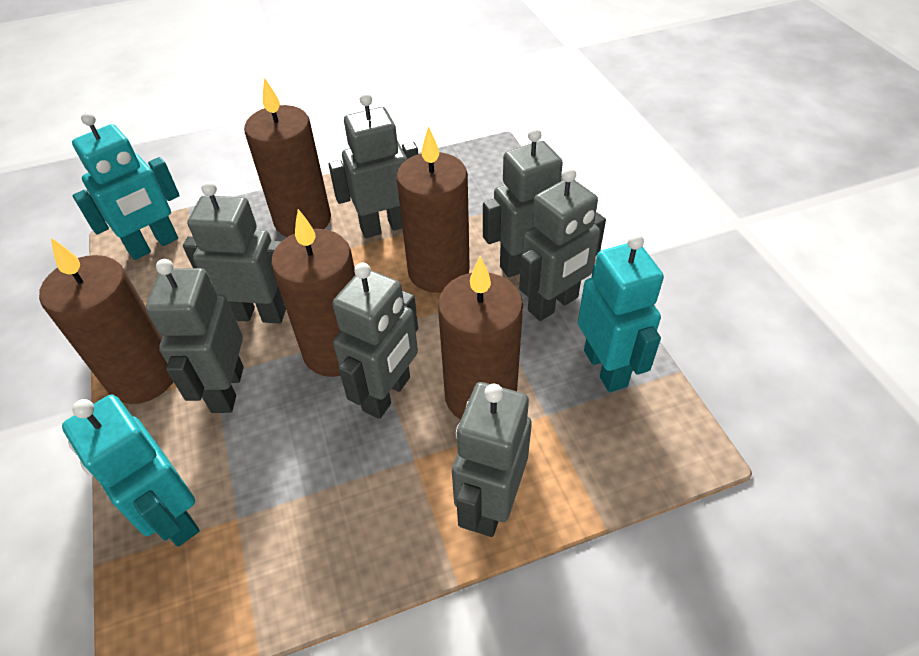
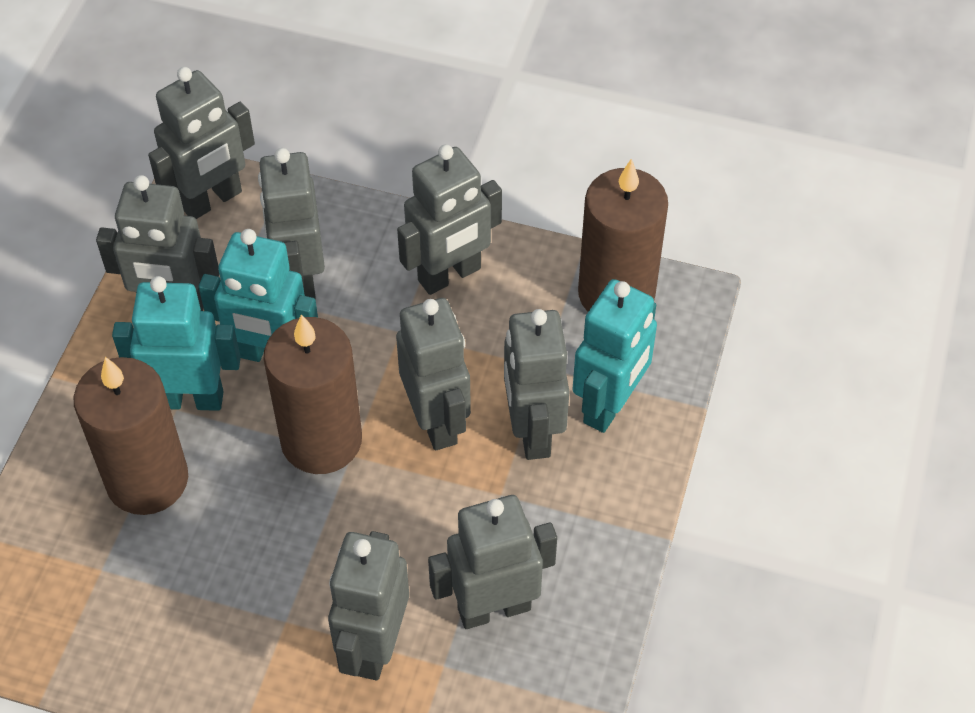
brown candle: [39,238,173,404] [244,78,331,237] [271,209,355,377] [396,126,470,293] [438,256,523,420] = 5 -> [74,357,188,515] [264,314,362,474] [578,159,668,312] = 3
grey robot: [146,259,244,413] [183,181,286,324] [328,93,418,238] [332,263,418,419] [452,382,532,537] [483,128,563,278] [519,167,606,321] = 7 -> [96,175,219,311] [148,67,255,219] [258,148,325,299] [328,531,409,681] [396,298,471,450] [397,144,502,295] [428,495,557,629] [504,309,570,460] = 8

